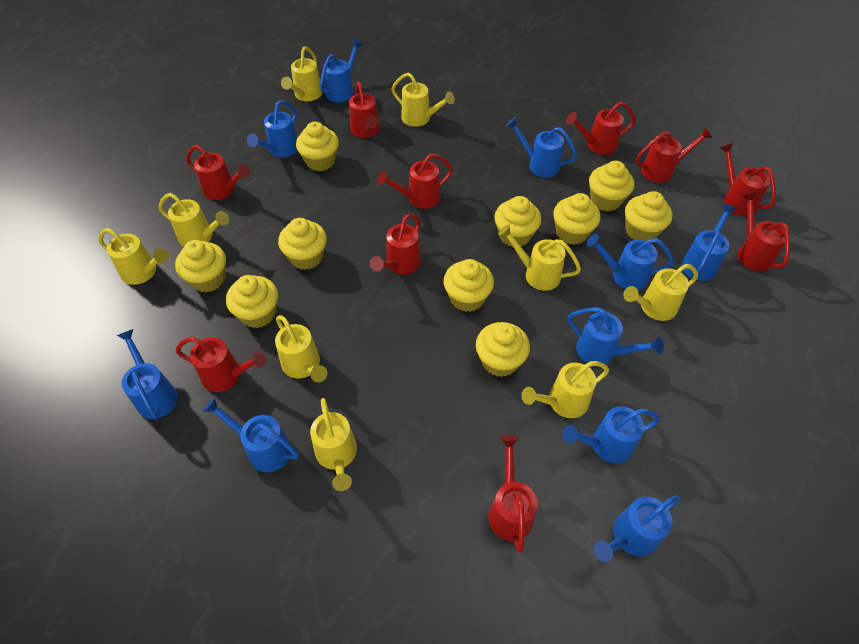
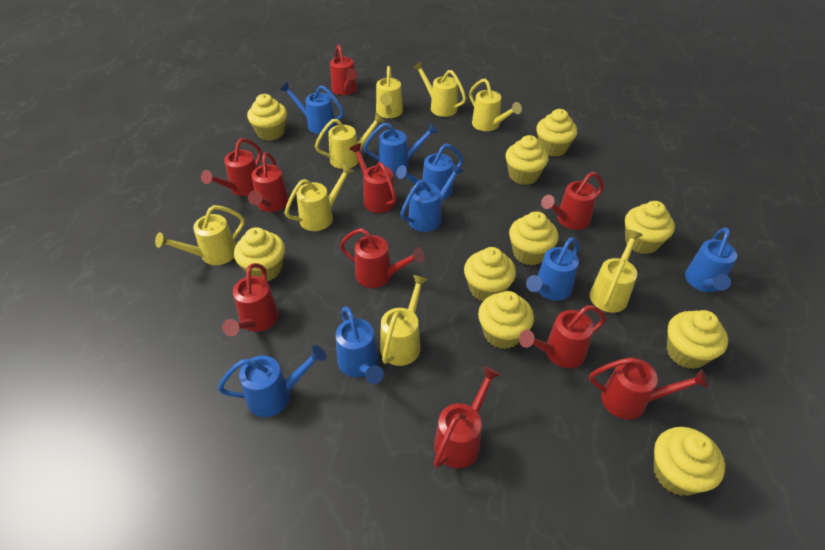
blue watering can: [116,329,178,420] [203,397,299,472] [247,100,298,157] [320,39,363,102] [506,117,577,178] [563,406,660,464] [567,307,664,364] [586,234,674,290] [594,495,681,562] [681,203,737,281] = 10 -> [218,345,326,417] [280,82,344,134] [336,306,384,384] [364,123,438,174] [396,144,463,199] [400,164,464,232] [526,237,579,301] [685,227,737,292] = 8
yellow watering can: [98,228,169,285] [159,193,229,247] [275,315,327,382] [281,46,323,101] [310,398,357,491] [391,73,455,127] [498,224,581,291] [521,361,609,418] [623,264,698,321] = 9 -> [155,205,245,265] [285,164,354,231] [315,113,385,169] [376,66,403,118] [380,275,428,366] [413,61,466,117] [469,78,522,131] [590,230,643,313] = 8

